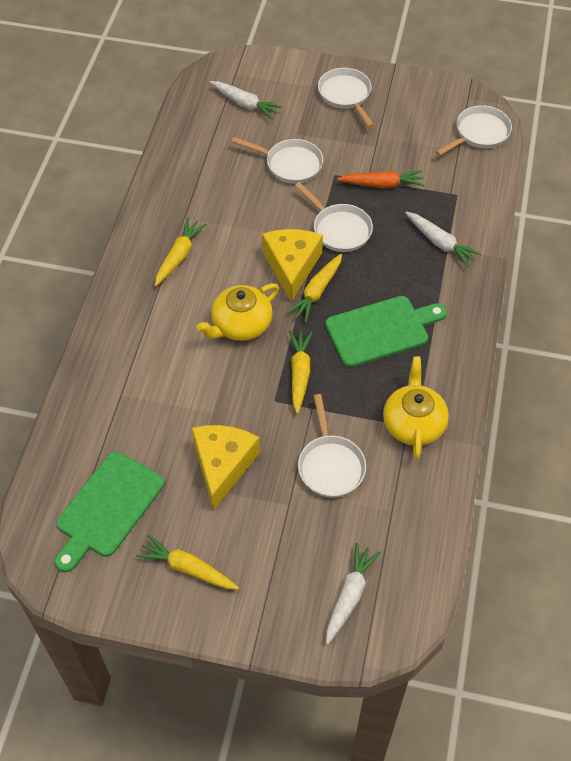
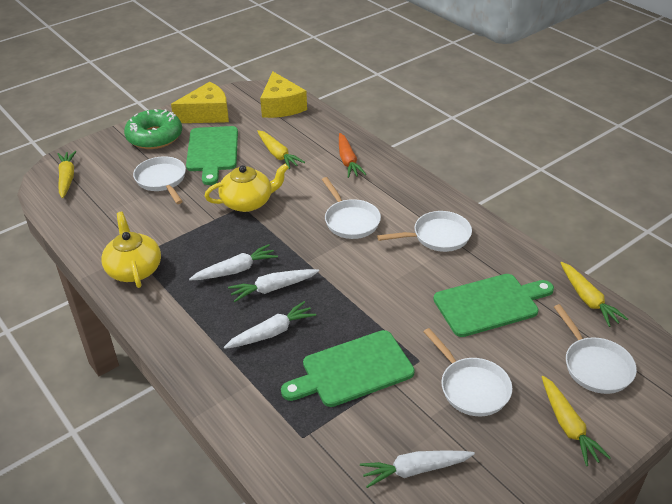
green cutting board: [55,452,165,572] [325,296,447,367] = 2 -> [186,126,238,185] [281,330,415,407] [433,274,554,337] = 3
green donut: none = 0 -> [124,109,182,149] = 1
white carrot: [209,81,282,119] [326,543,381,644] [405,212,481,267] = 3 -> [189,244,278,280] [224,301,316,349] [228,269,319,302] [360,451,475,488] = 4

